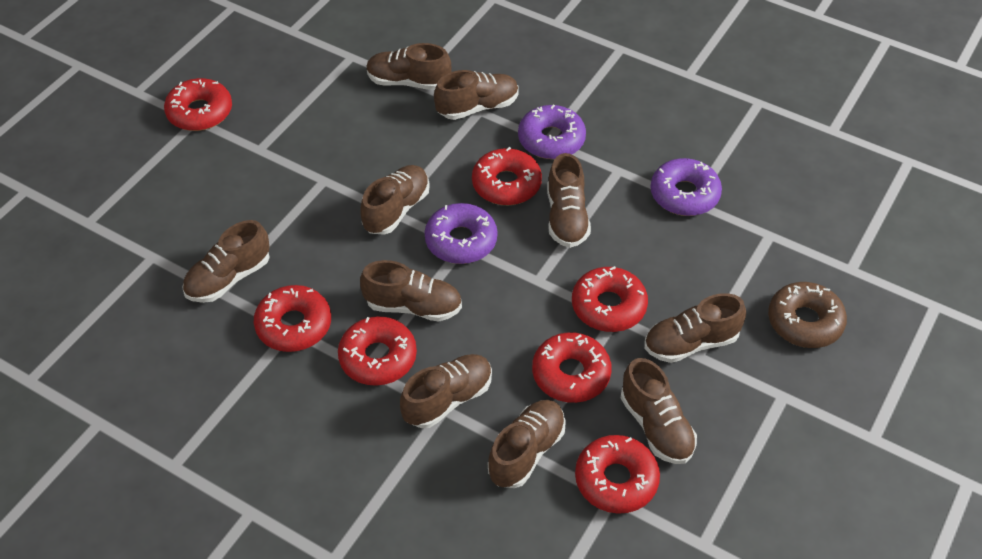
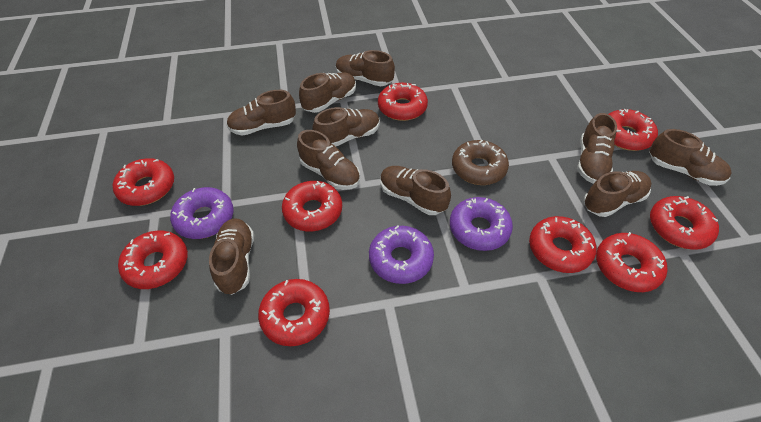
red donut: [164,78,232,131] [254,285,331,352] [338,316,417,386] [472,147,542,205] [532,332,612,403] [572,266,648,332] [575,435,660,514] = 7 -> [113,158,174,206] [118,230,188,289] [258,279,330,346] [282,181,342,231] [378,83,428,121] [529,216,596,273] [596,232,667,292] [609,109,658,151] [650,196,719,250] = 9

